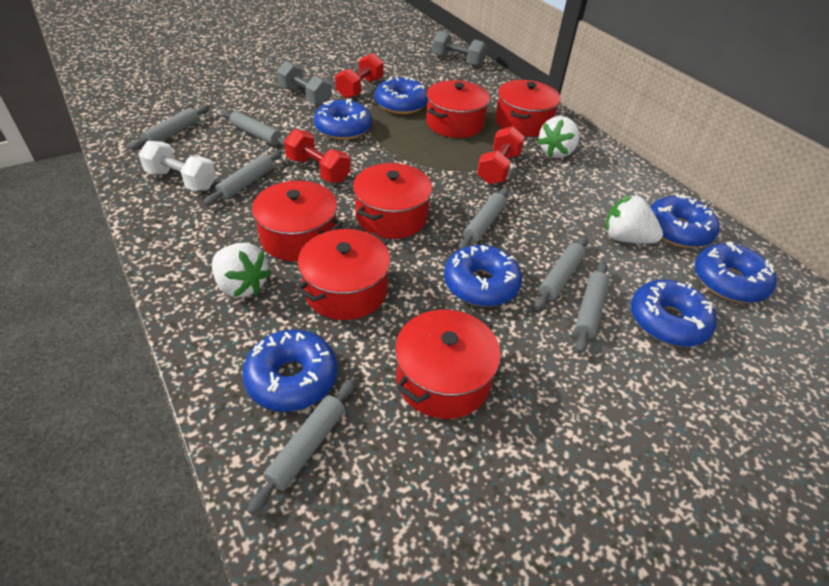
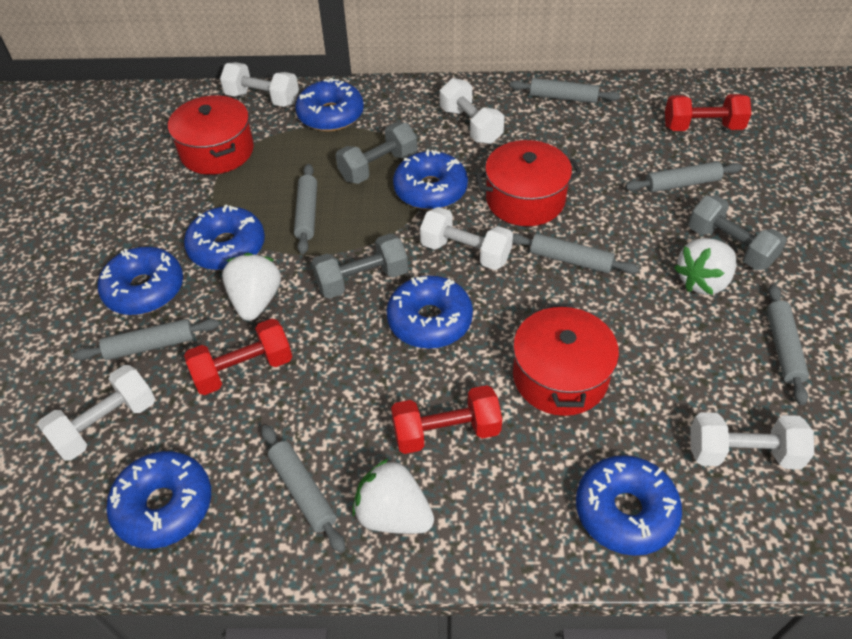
grey dumbbell: [277,61,332,106] [432,31,487,67] = 2 -> [312,233,408,299] [336,122,417,184] [688,195,787,270] = 3
red pot: [250,181,343,261] [297,229,390,320] [353,163,432,239] [395,310,501,419] [426,80,490,138] [495,80,561,137] = 6 -> [168,95,254,175] [475,140,581,226] [513,304,619,416] = 3
white dumbbell: [139,141,216,191] = 1 -> [38,365,155,461] [220,62,299,107] [420,207,513,270] [440,78,504,144] [690,412,814,469] = 5

